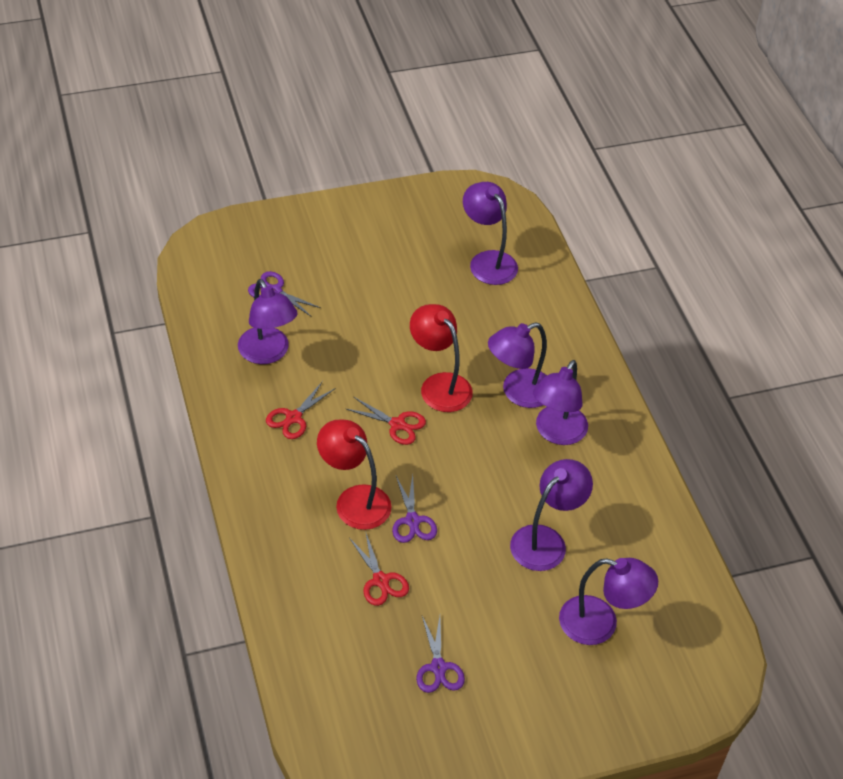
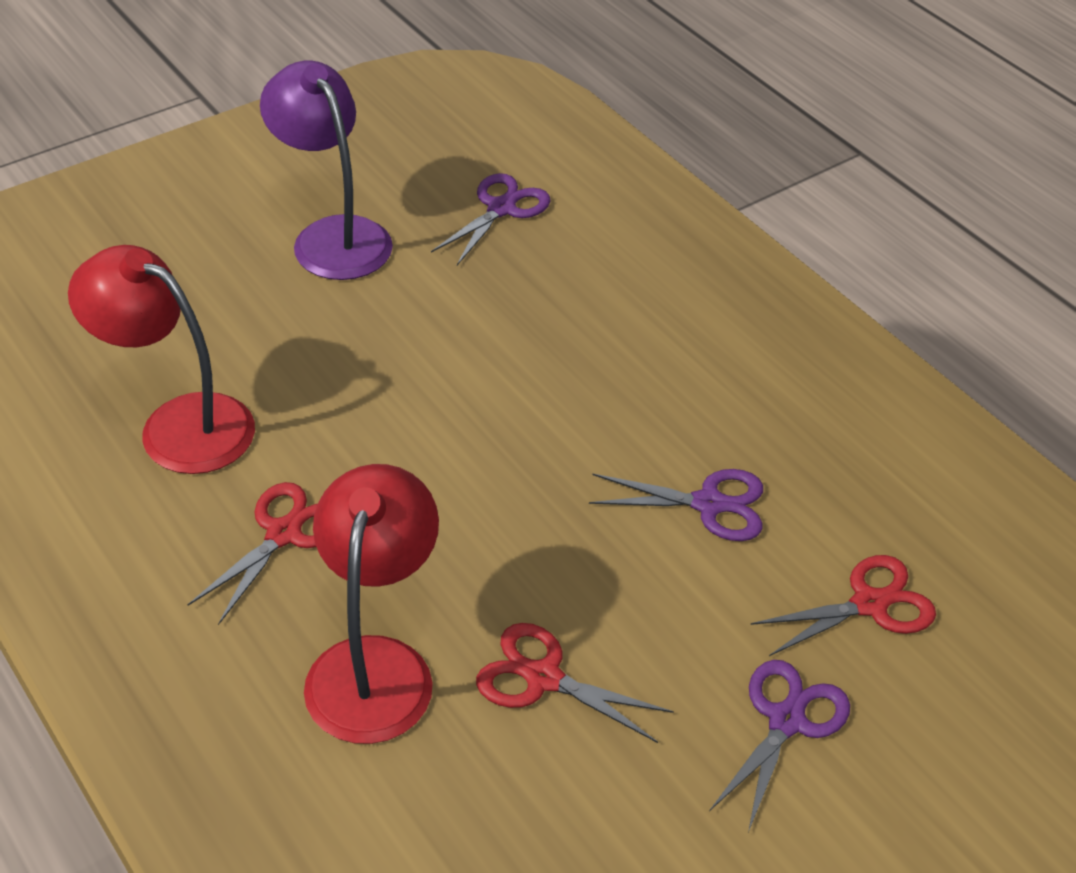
purple lamp: [238,279,298,364] [463,182,518,285] [488,322,547,408] [510,459,593,571] [533,360,588,445] [559,558,658,645] = 6 -> [260,61,393,280] = 1

